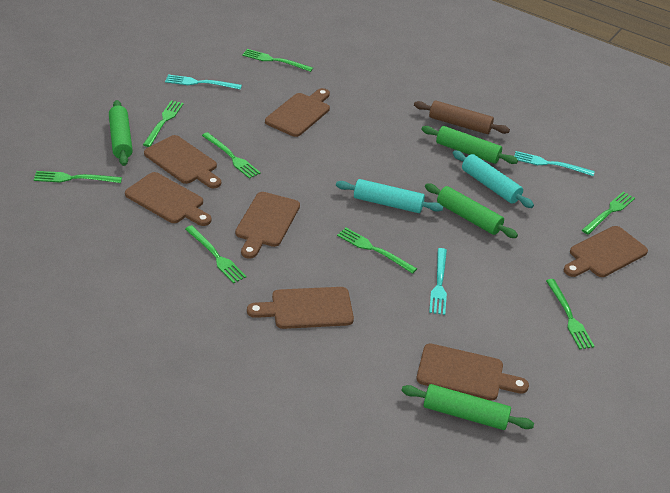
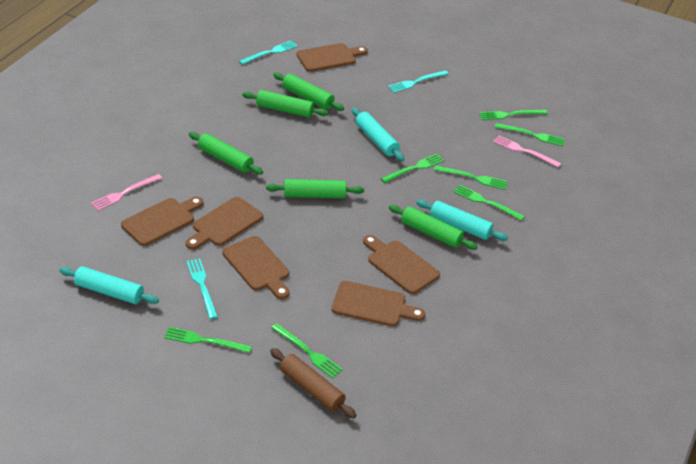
brown cutting board: [125,172,211,226] [144,135,221,188] [235,192,300,259] [247,287,354,329] [265,88,330,137] [417,343,529,401] [564,226,648,277] = 7 -> [121,197,203,246] [186,197,263,250] [222,236,290,299] [296,43,368,72] [332,281,425,327] [363,235,440,294] = 6
green fork: [34,171,122,183] [143,100,184,147] [185,225,247,283] [202,132,261,179] [242,49,313,72] [337,228,417,274] [546,279,595,349] [582,192,635,235] = 8 -> [164,327,252,353] [271,323,343,378] [381,154,444,183] [434,165,508,190] [454,185,525,221] [479,110,547,120] [495,123,565,146] = 7
green rolling pin: [109,100,133,166] [401,384,534,430] [421,126,518,164] [425,183,518,238] = 4 -> [189,132,263,175] [242,90,329,118] [266,179,364,198] [273,72,344,111] [389,205,478,250] = 5
pink fork: none = 0 -> [91,174,162,211] [493,135,561,167] = 2
turquoise rolling pin: [336,179,443,213] [453,150,534,208] = 2 -> [59,266,159,304] [352,108,404,161] [416,200,508,241] = 3

